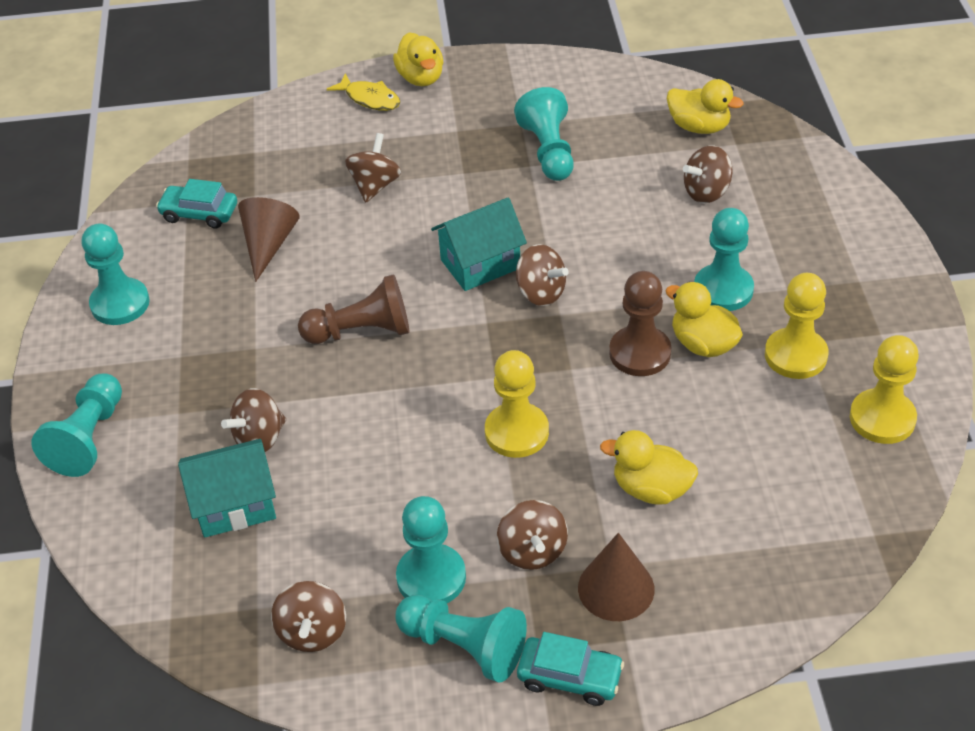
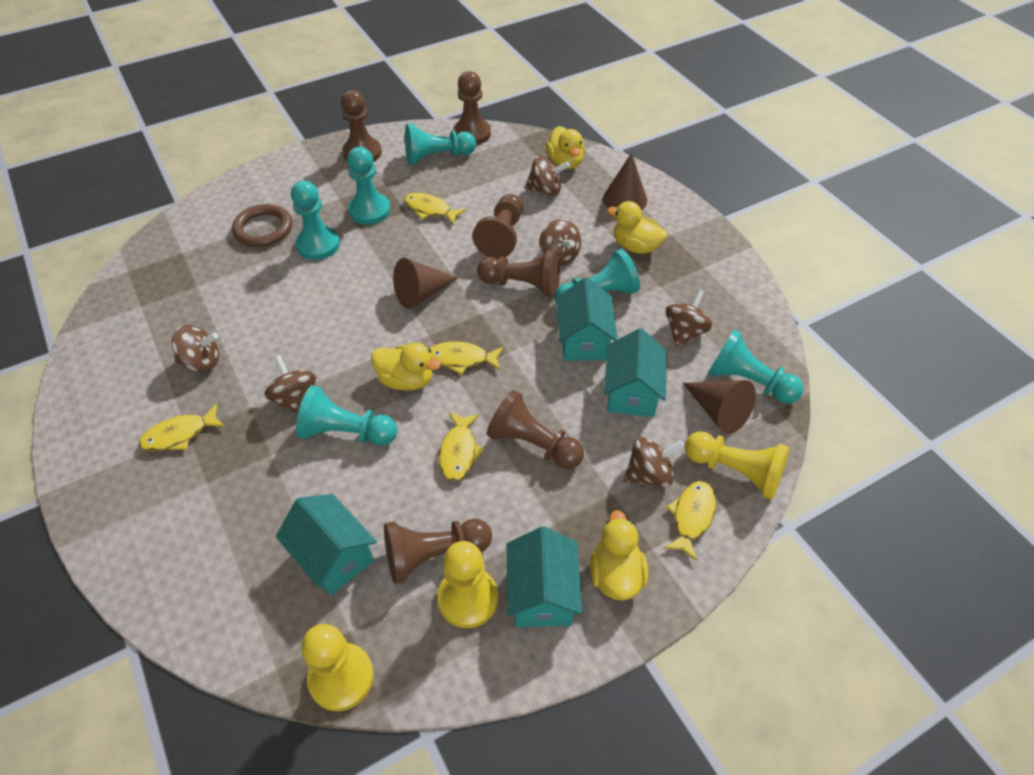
brown cone: [238,197,300,282] [578,533,654,621] = 2 -> [393,258,458,309] [603,153,647,210] [683,380,756,434] = 3
brown pawn: [298,274,409,344] [609,271,671,376] = 2 -> [341,90,382,162] [384,519,492,584] [453,71,491,145] [472,194,523,258] [477,250,560,297] [487,390,584,469] = 6
brown ring: none = 0 -> [232,204,292,247] = 1
turquoise car: [156,179,237,229] [517,632,624,706] = 2 -> none = 0
turquoise house: [178,439,276,538] [431,198,527,291] = 2 -> [276,494,377,596] [507,527,582,627] [556,278,618,361] [604,328,667,417] = 4
yellow fish: [327,73,400,111] = 1 -> [139,404,225,451] [404,193,466,225] [430,342,503,375] [439,412,484,482] [663,481,716,561] = 5

